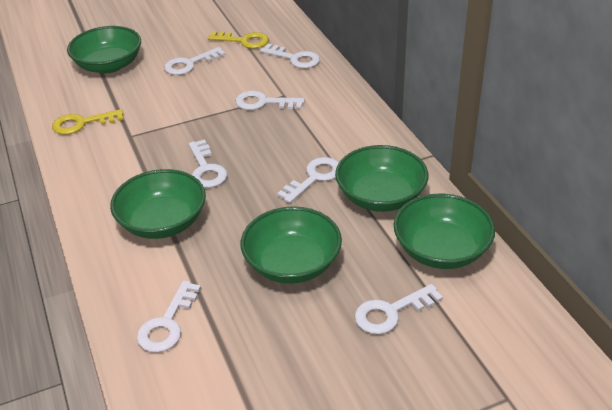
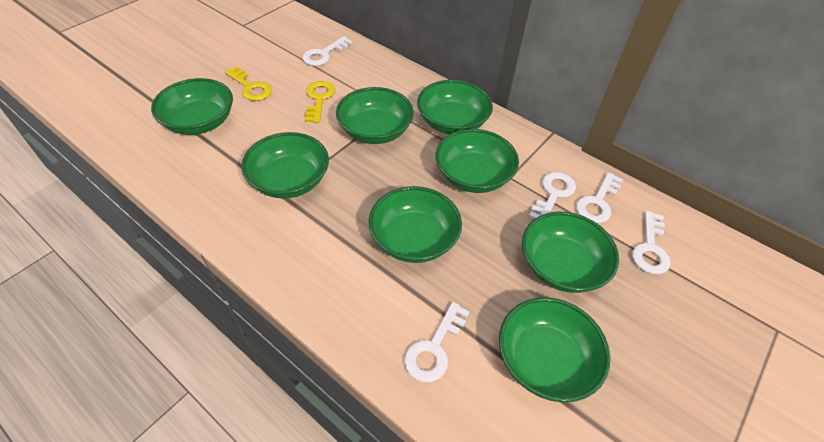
green bowl: [67,26,141,73] [110,169,206,239] [241,206,342,284] [335,145,428,212] [394,194,495,269] = 5 -> [151,78,233,135] [241,132,329,199] [336,87,414,144] [369,186,462,263] [417,80,493,134] [436,129,519,193] [499,297,611,402] [522,212,619,293] = 8
white key: [137,281,201,353] [164,47,226,75] [189,139,227,188] [235,91,305,110] [260,44,320,68] [277,157,339,203] [355,284,443,334] = 7 -> [302,36,352,66] [404,302,470,382] [529,172,576,219] [576,172,623,223] [632,211,671,274] = 5

